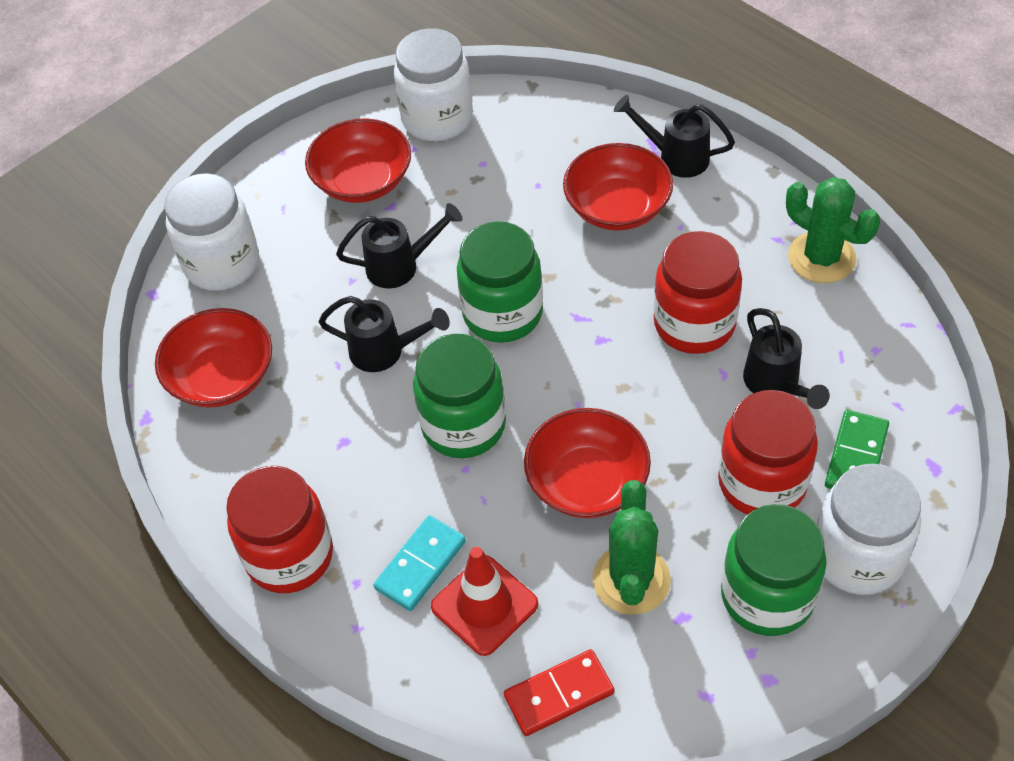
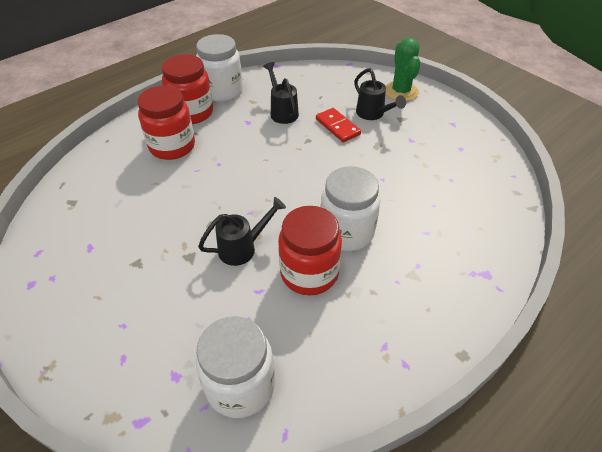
black watering can: [318,296,450,372] [336,203,463,288] [614,95,735,178] [743,308,830,409] = 4 -> [198,197,286,266] [263,62,299,124] [354,68,406,120] = 3
green cactus: [592,480,671,615] [786,177,880,283] = 2 -> [385,38,421,101] = 1
green domino: [825,410,889,489] = 1 -> none = 0
green jar: [413,334,506,458] [457,222,543,343] [721,504,827,636] = 3 -> none = 0
red bowl: [155,308,272,408] [305,119,411,203] [524,408,651,518] [563,143,673,231] = 4 -> none = 0
red traffic cone: [431,547,538,656] = 1 -> none = 0
turquoise domino: [373,515,466,611] = 1 -> none = 0

